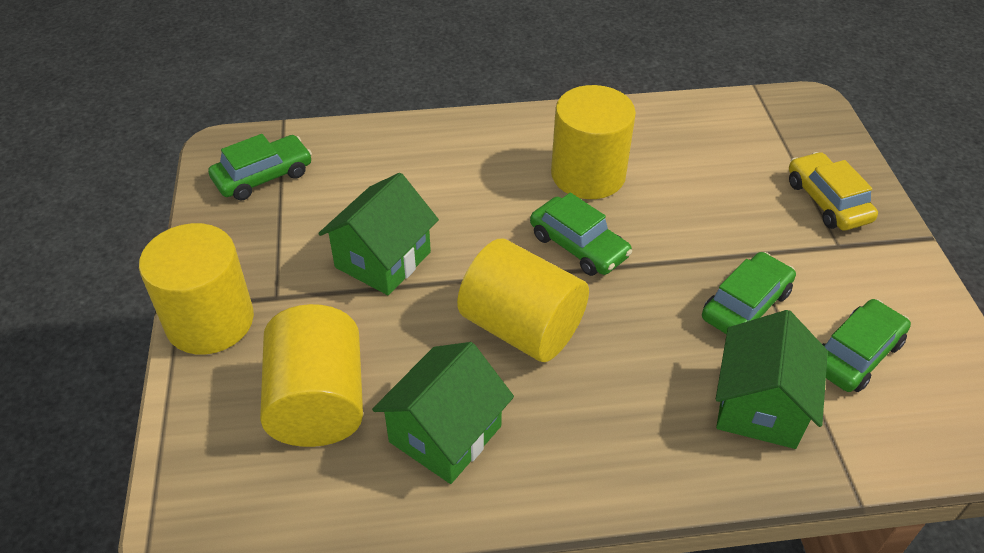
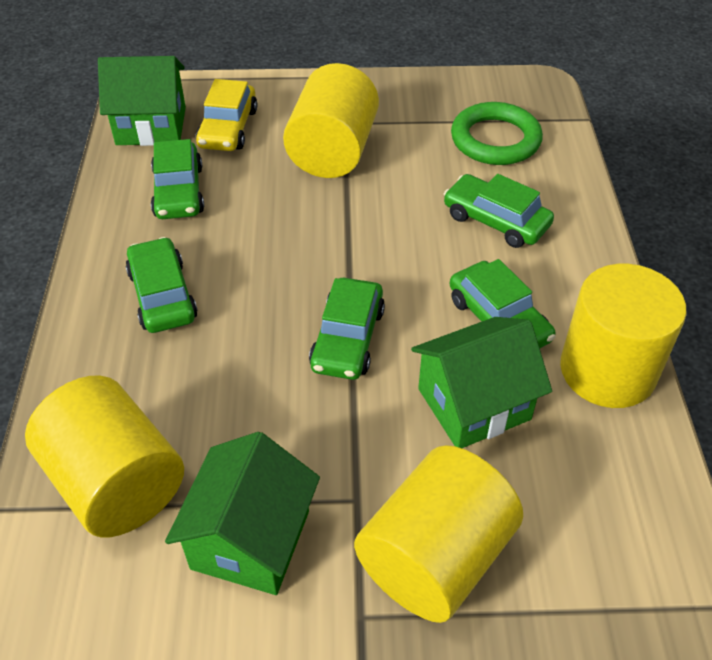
green car: [208,134,312,201] [530,193,632,276] [702,252,796,334] [822,299,911,392] = 4 -> [125,237,198,333] [151,139,204,219] [309,278,385,380] [444,174,554,248] [450,259,555,348] = 5
green ring: none = 0 -> [451,102,543,165] = 1

